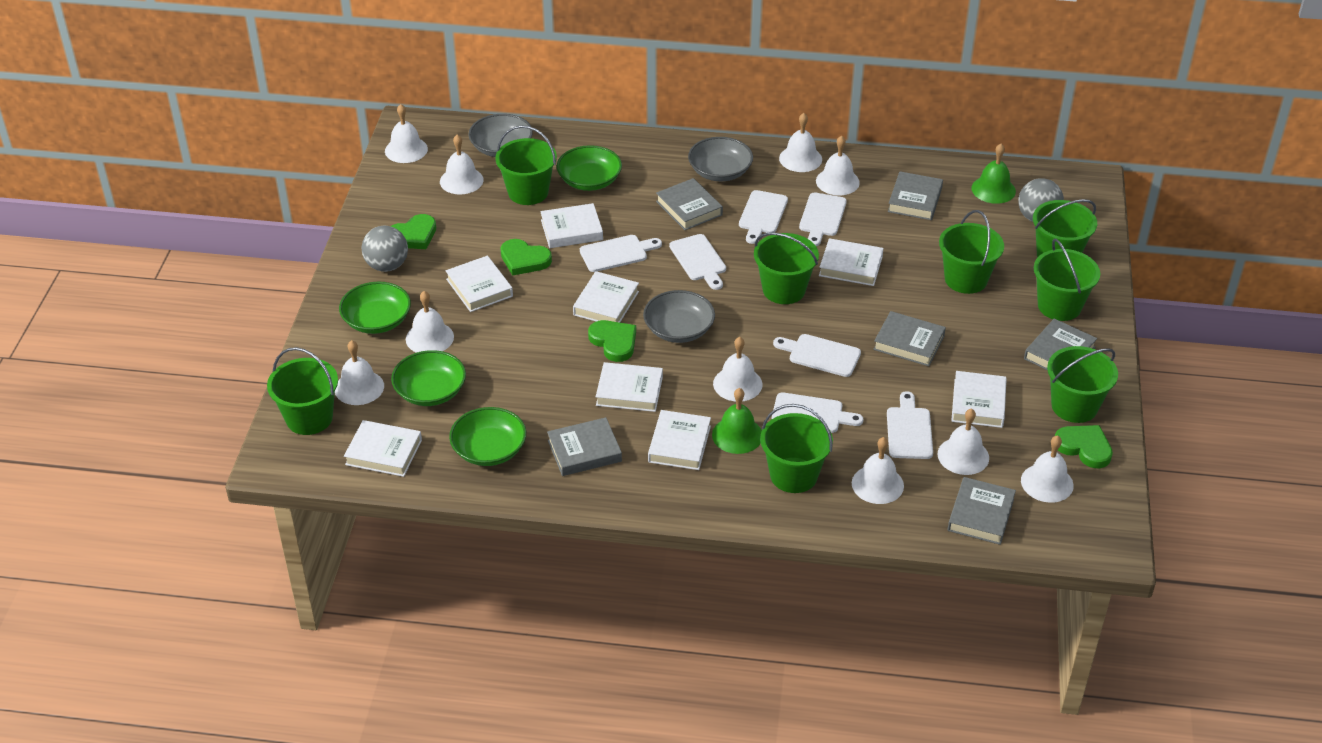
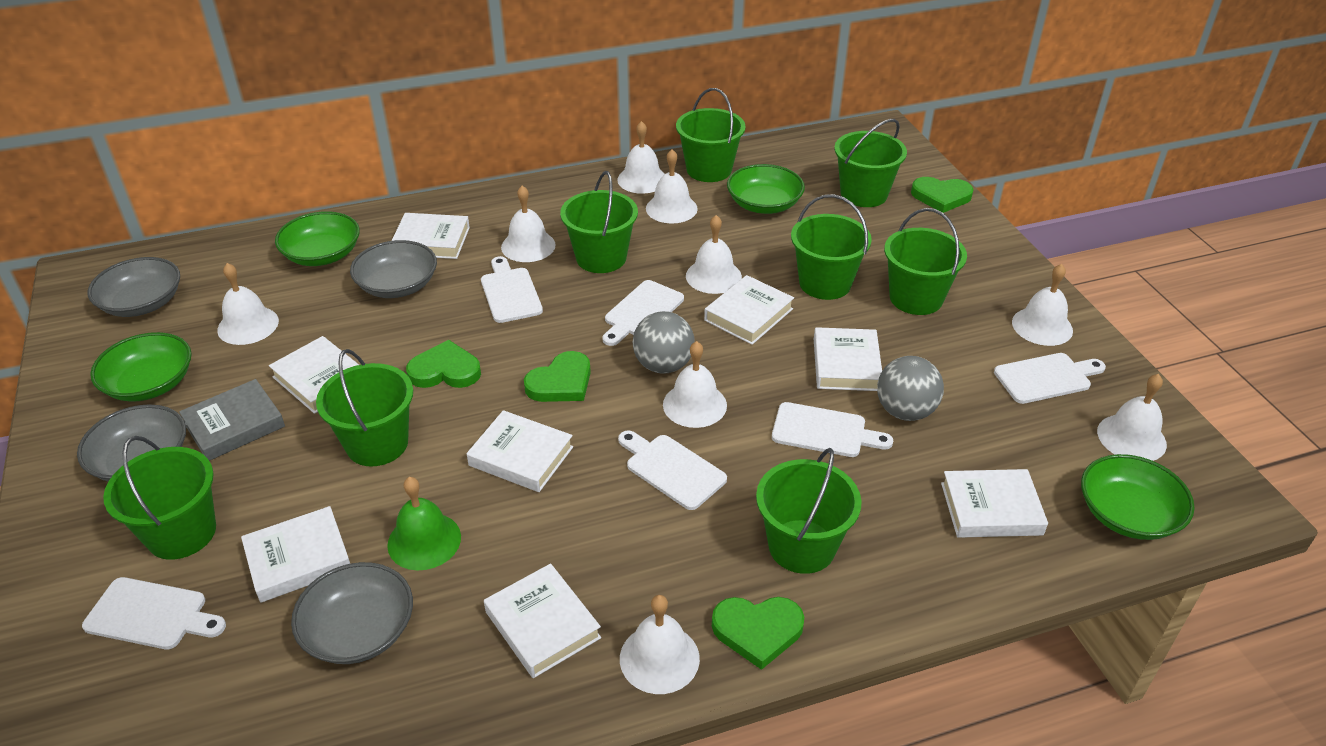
green bell: [712,388,762,454] [971,144,1016,204] = 2 -> [387,477,461,570] = 1
grey book: [547,417,622,476] [656,178,723,230] [873,311,946,366] [888,171,943,220] [948,477,1016,545] [1024,318,1097,370] = 6 -> [179,379,285,461] = 1
grey bowl: [468,114,533,157] [643,290,715,343] [688,137,753,181] = 3 -> [77,404,186,481] [88,257,180,317] [291,562,413,664] [350,240,437,298] = 4
white bell: [335,340,384,405] [385,104,428,163] [406,291,454,353] [440,135,484,194] [713,337,762,401] [779,113,822,172] [816,135,860,195] [852,437,904,504] [937,408,989,475] [1021,436,1074,503] = 10 -> [217,263,279,345] [501,186,556,262] [617,121,665,194] [620,595,700,694] [646,149,698,223] [663,341,727,428] [686,215,742,294] [1012,264,1073,346] [1097,374,1167,461] = 9
white cutting board: [580,235,662,272] [669,234,726,290] [739,190,788,244] [772,392,863,433] [773,334,861,377] [799,192,847,246] [887,391,933,459] = 7 -> [82,577,226,650] [481,256,543,323] [603,280,684,346] [618,431,727,510] [772,402,893,457] [994,353,1106,404] = 6

